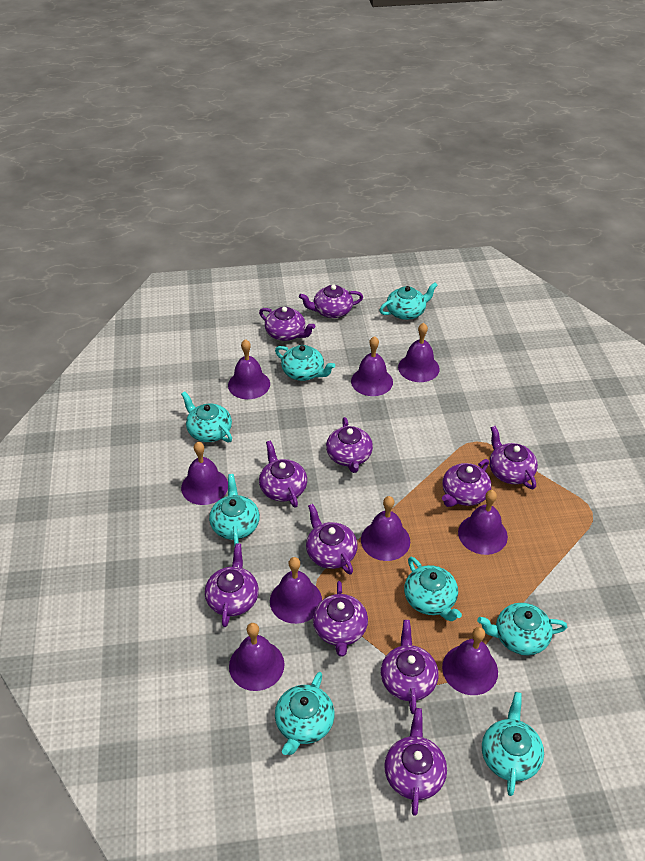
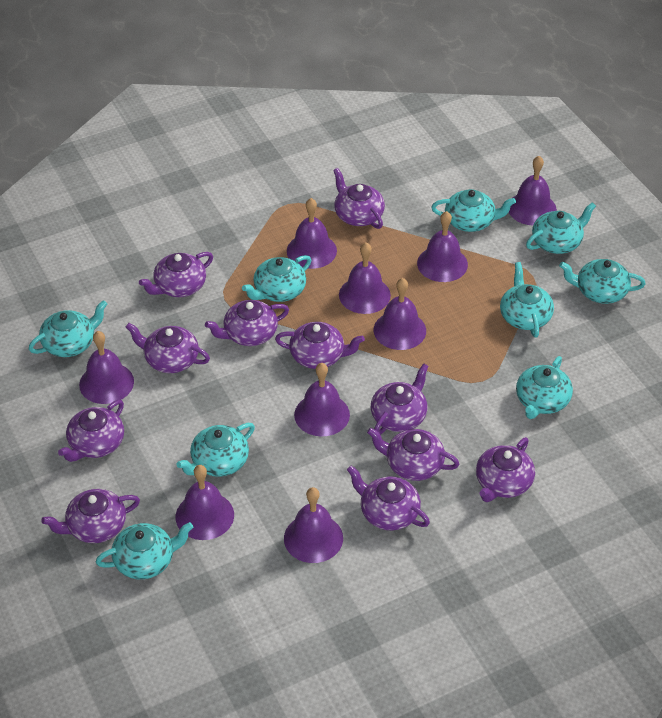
turquoise teapot: [181,391,232,442] [209,474,260,546] [275,345,335,381] [275,672,335,755] [379,282,438,320] [404,557,462,621] [477,603,567,655] [482,692,544,796] = 8 -> [29,300,107,357] [96,522,193,579] [176,423,255,477] [242,255,311,302] [431,189,516,232] [500,262,554,338] [516,356,573,419] [526,202,596,254] [559,259,646,304] = 9

